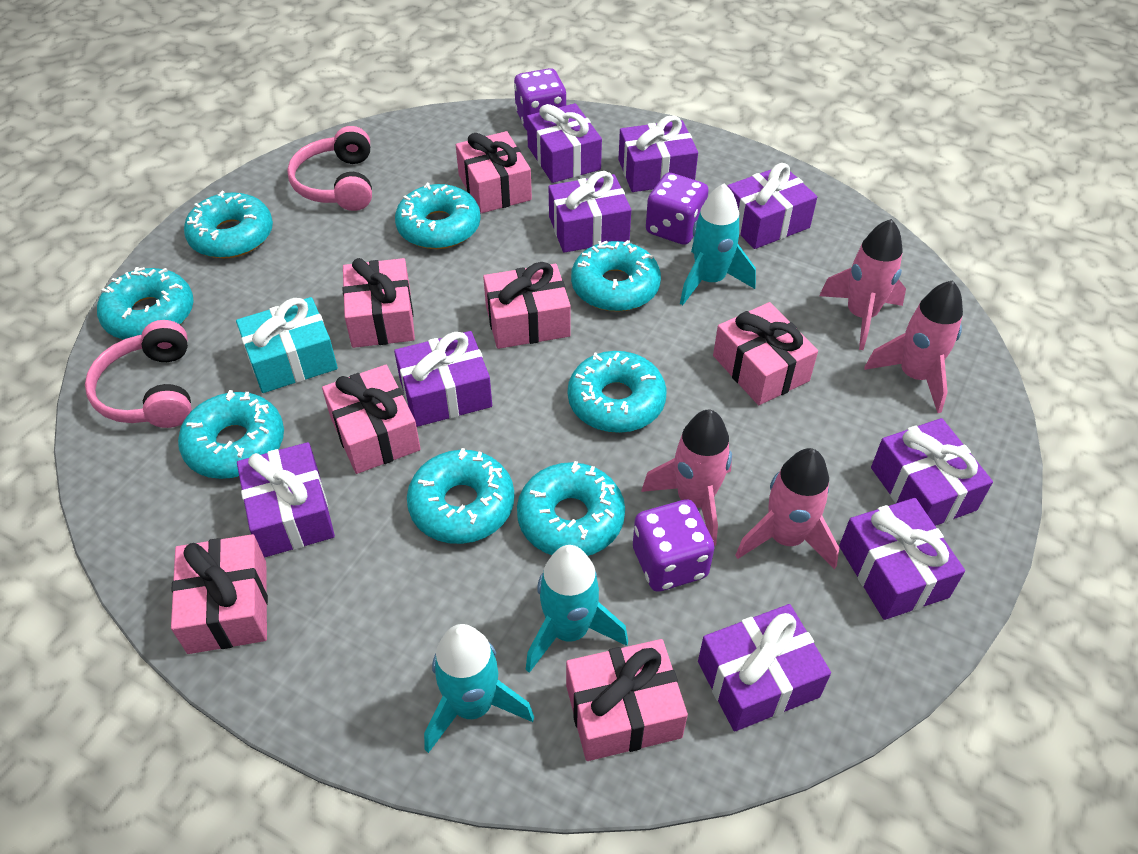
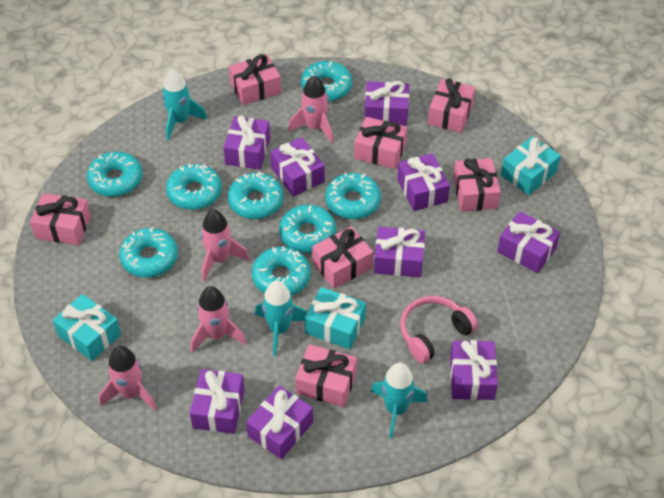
pink headphones: [85,320,192,428] [287,126,372,211] = 2 -> [400,296,478,363] = 1
purple dice: [514,68,566,130] [633,500,715,592] [646,173,709,245] = 3 -> none = 0
turquoise gift: [236,297,338,393] = 1 -> [53,294,121,361] [305,287,366,349] [501,136,561,195] = 3

